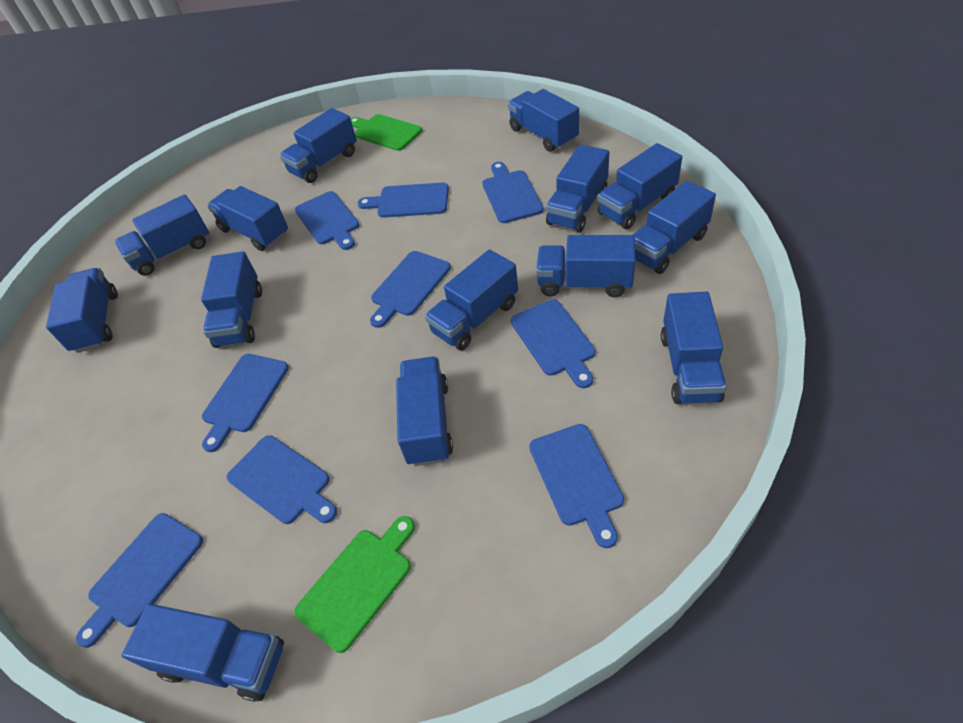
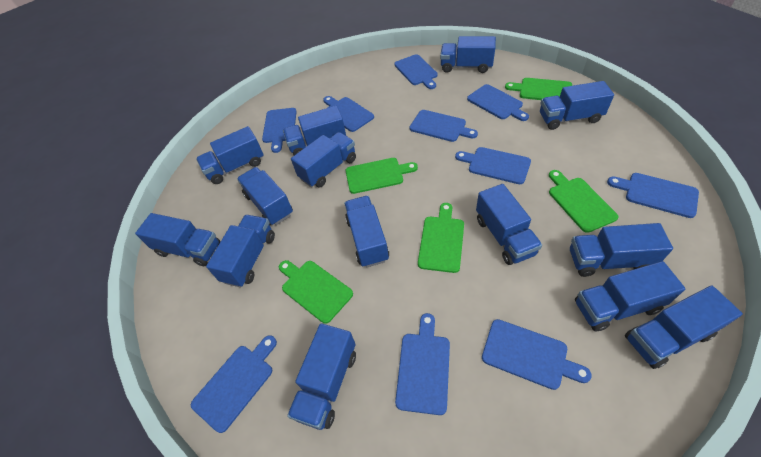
blue cutting board: [76,513,203,648] [202,354,289,452] [227,435,337,524] [295,191,359,250] [358,182,449,218] [370,251,451,328] [482,162,543,223] [511,299,595,388] [529,424,624,548] = 9 -> [191,335,277,433] [262,108,297,153] [323,96,374,132] [394,54,438,89] [395,313,450,415] [410,110,478,142] [455,147,531,184] [467,84,529,121] [482,319,592,390] [607,173,699,218] = 10
green cutting board: [294,516,415,653] [350,114,422,151] = 2 -> [279,260,353,324] [346,158,418,194] [418,203,464,273] [505,78,572,100] [549,170,618,233] = 5

